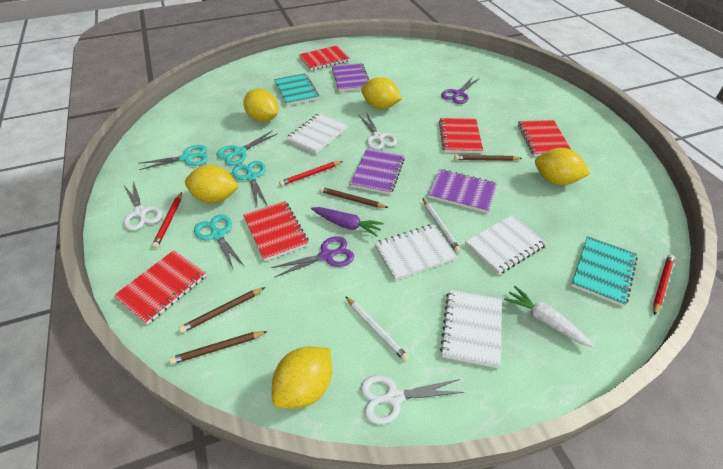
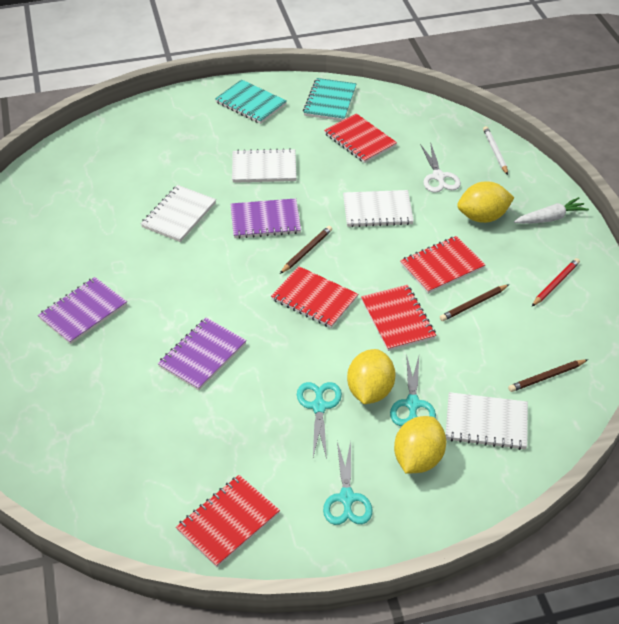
brown pencil: [169,331,268,364] [179,287,265,333] [320,187,389,208] [454,155,522,161] = 4 -> [280,226,332,274] [440,284,509,321] [508,359,588,392] = 3
purple carrot: [311,207,384,237] = 1 -> none = 0
purple scissors: [271,236,354,278] [441,77,480,104] = 2 -> none = 0
red pencil: [152,192,182,248] [279,161,342,186] [653,254,675,316] = 3 -> [531,258,580,307] = 1
turquoise scissors: [139,145,208,170] [194,214,245,271] [216,131,278,165] [232,161,267,206] = 4 -> [297,382,342,459] [323,441,372,525] [390,354,436,426] = 3
white pencil: [345,296,409,361] [423,199,461,253] = 2 -> [483,126,508,175] = 1
white scissors: [123,181,162,231] [358,112,397,150] [360,375,465,424] = 3 -> [420,144,461,193] = 1
yellow lemon: [185,165,239,203] [243,89,278,122] [272,346,332,409] [361,77,402,109] [535,148,590,185] = 5 -> [347,349,396,404] [394,416,446,474] [457,181,514,223] = 3

